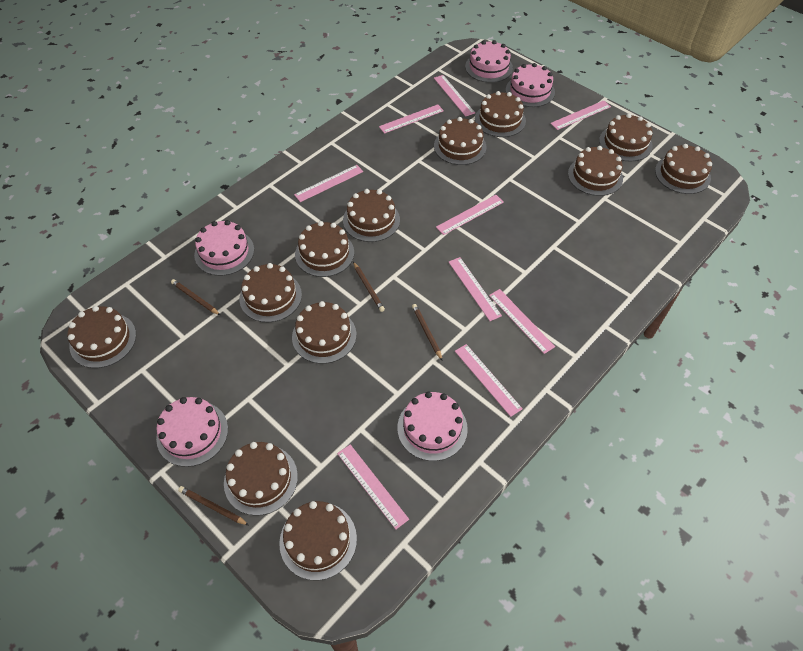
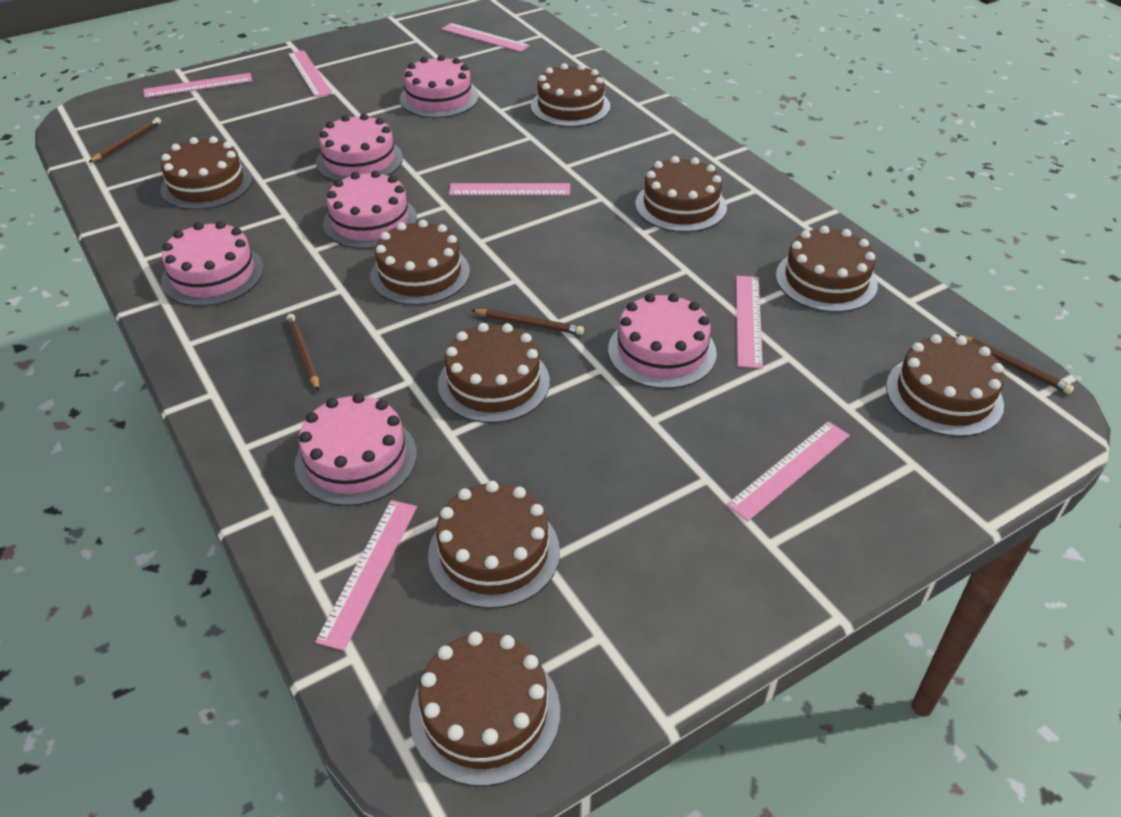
brown cake: [68,306,136,368] [224,442,298,516] [240,263,302,322] [279,501,357,580] [292,301,356,364] [295,221,354,277] [343,189,400,242] [434,117,487,165] [475,91,526,137] [568,146,623,196] [599,114,653,162] [655,144,712,194] = 12 -> [160,136,252,210] [370,220,470,305] [410,632,560,786] [428,481,560,609] [438,323,550,423] [531,63,610,127] [635,156,727,232] [776,226,878,312] [886,334,1004,437] = 9
pink cake: [156,397,228,467] [194,220,254,276] [397,392,468,461] [465,40,513,83] [506,63,555,107] = 5 -> [161,221,264,306] [295,393,417,506] [316,114,403,182] [323,170,417,249] [400,55,479,118] [608,293,717,389] = 6
pink ruler: [294,165,363,202] [337,444,409,529] [379,104,444,134] [434,75,475,117] [436,195,504,235] [449,257,502,321] [455,344,523,417] [489,289,555,354] [550,100,611,130] = 9 -> [144,73,252,98] [288,50,332,98] [315,500,417,651] [441,23,530,52] [449,183,570,195] [726,421,850,521] [736,276,763,369] = 7

